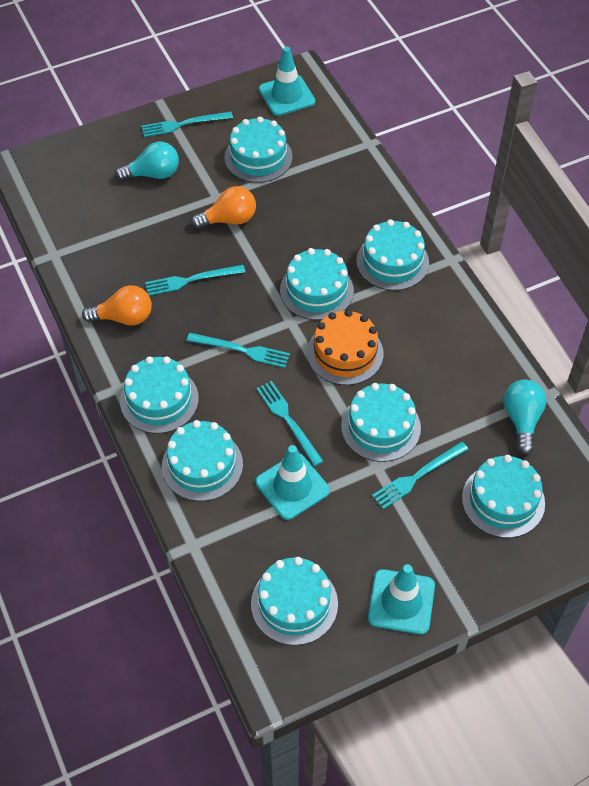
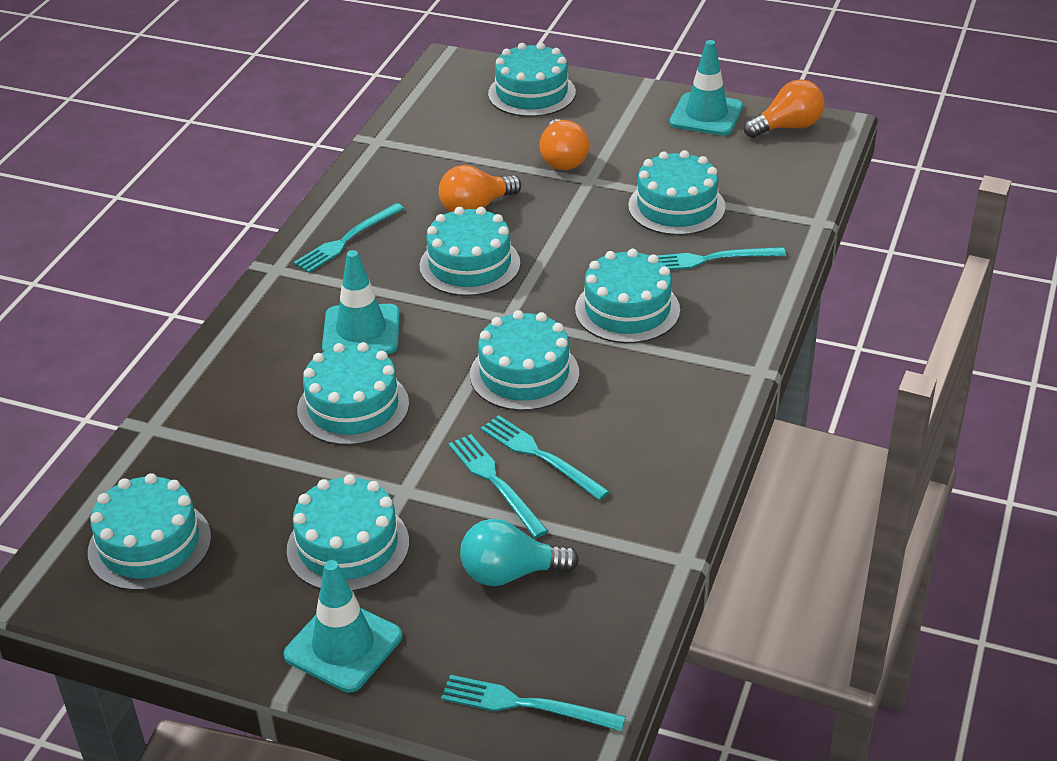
orange cake: [307,309,383,385] = 1 -> none = 0
orange light bulb: [82,285,152,325] [191,186,256,229] = 2 -> [439,165,521,212] [539,119,589,170] [744,79,825,138] = 3
turquoise light bulb: [115,142,179,181] [504,379,547,455] = 2 -> [460,519,579,586] = 1

